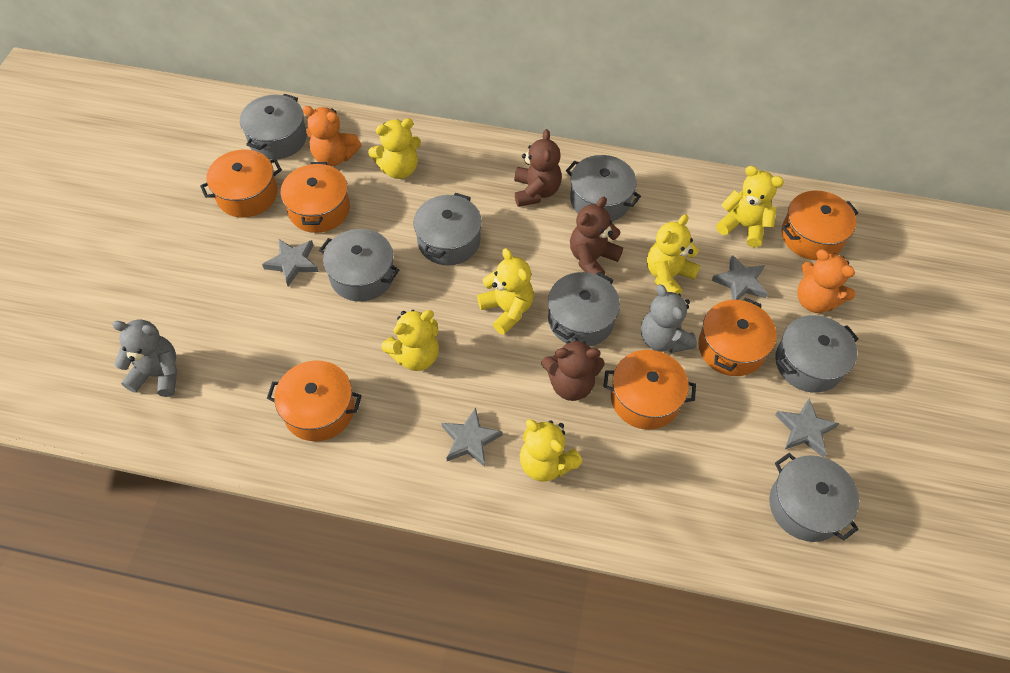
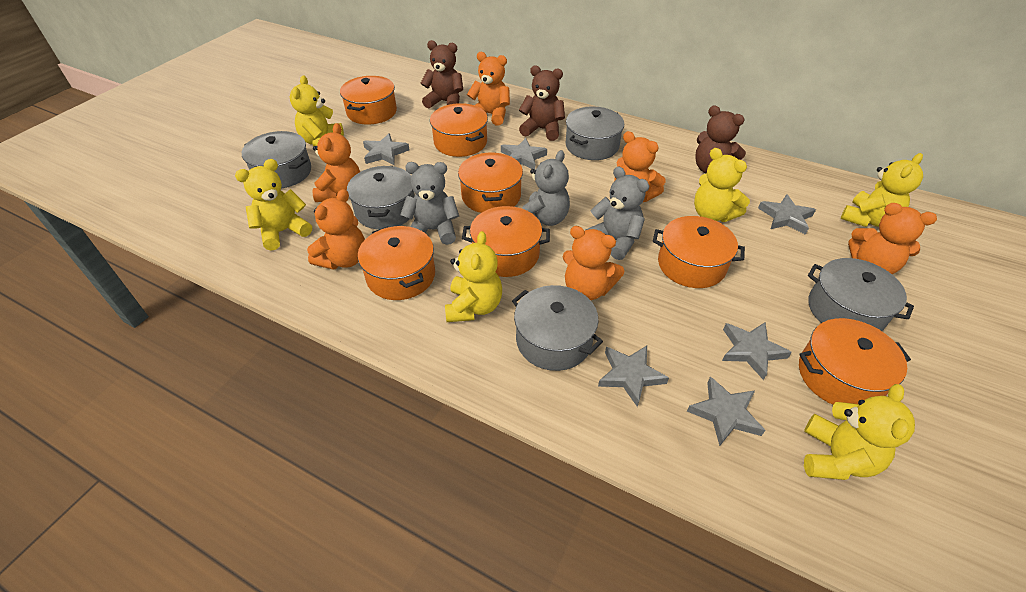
grey pot: [240,94,307,159] [319,229,399,302] [413,193,482,265] [548,272,620,347] [566,155,641,221] [769,453,859,542] [775,315,859,393] = 7 -> [242,131,311,189] [347,166,415,229] [512,285,603,371] [565,107,624,160] [808,258,914,331] = 5
grey star: [262,239,319,286] [442,407,502,467] [711,255,768,300] [775,398,839,457] = 4 -> [363,133,410,166] [501,138,547,169] [598,346,669,407] [687,377,765,446] [722,322,792,380] [758,194,816,235] = 6
grey teddy bear: [112,320,177,397] [641,284,697,353] = 2 -> [400,162,459,245] [523,150,570,226] [586,166,649,260] = 3
orange pot: [200,149,282,218] [267,360,362,441] [281,162,350,233] [603,350,696,430] [698,297,777,376] [782,191,859,260] = 6 -> [340,76,397,125] [358,226,435,300] [430,103,488,157] [458,153,523,213] [462,206,550,277] [653,216,745,288] [799,318,911,405] = 7
orange teddy bear: [303,106,361,167] [797,249,855,313] = 2 -> [307,189,365,270] [313,123,360,202] [467,52,510,126] [563,226,625,300] [614,131,666,202] [848,203,937,274] = 6

